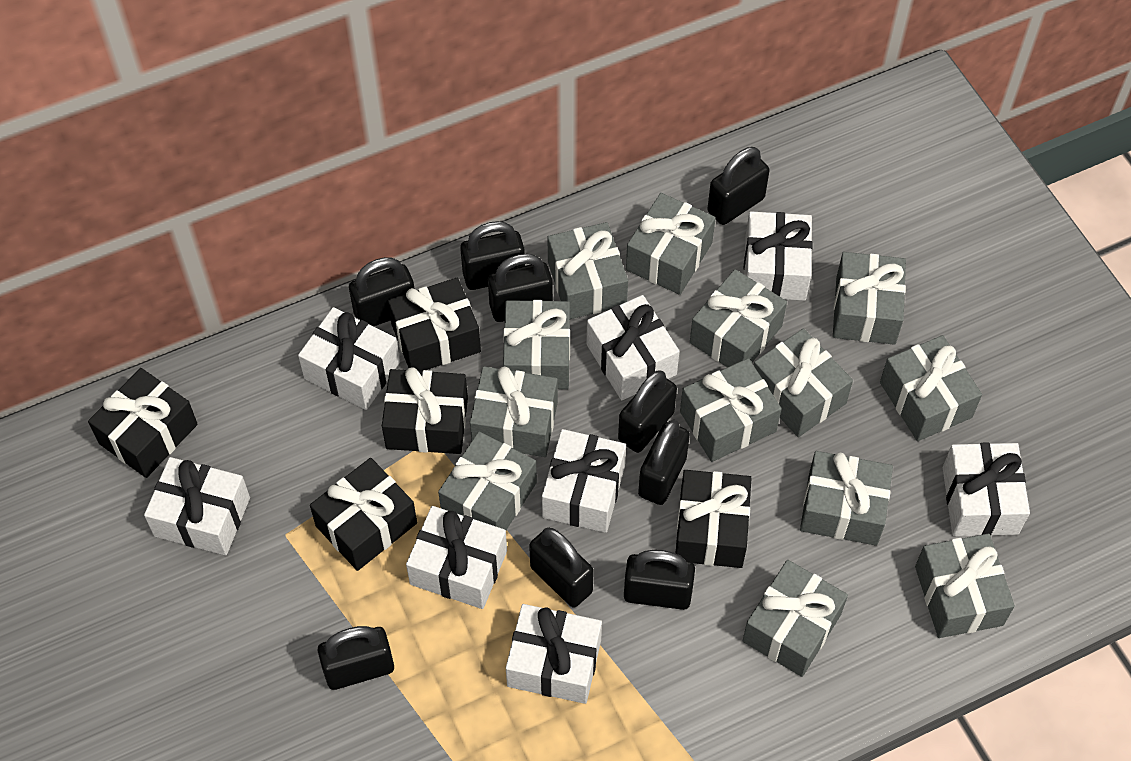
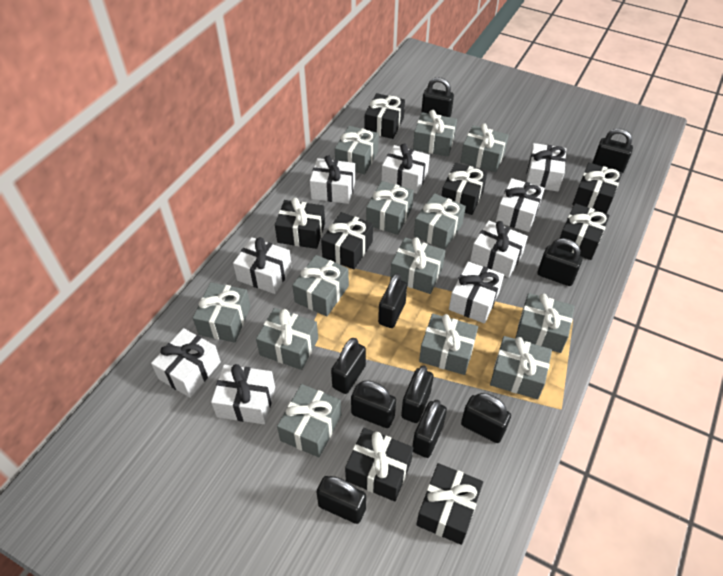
black gift: [88,368,198,478] [310,458,417,571] [382,367,468,454] [388,278,481,371] [676,470,751,568] = 5 -> [275,198,325,249] [321,212,373,269] [345,428,413,501] [365,93,405,139] [416,463,483,545] [442,163,487,215] [557,203,610,260] [573,163,622,214] = 8
black padlock: [318,626,394,690] [349,257,415,327] [460,221,525,290] [488,253,553,322] [529,528,594,608] [618,371,677,453] [624,550,695,610] [638,420,690,505] [707,147,770,225] = 9 -> [316,476,366,524] [331,338,366,394] [351,380,396,428] [378,273,407,328] [401,365,433,423] [412,400,447,458] [421,77,454,117] [461,393,511,443] [538,238,582,286] [592,128,633,173] = 10
white gift: [144,457,250,555] [298,307,400,410] [406,506,507,609] [506,604,602,704] [542,429,626,533] [587,295,680,400] [744,211,813,301] [943,443,1030,536] = 8 -> [151,328,221,398] [211,364,275,424] [233,237,292,294] [310,155,355,204] [382,144,430,194] [449,261,504,323] [470,221,528,278] [496,178,545,232] [526,143,566,191] = 9

